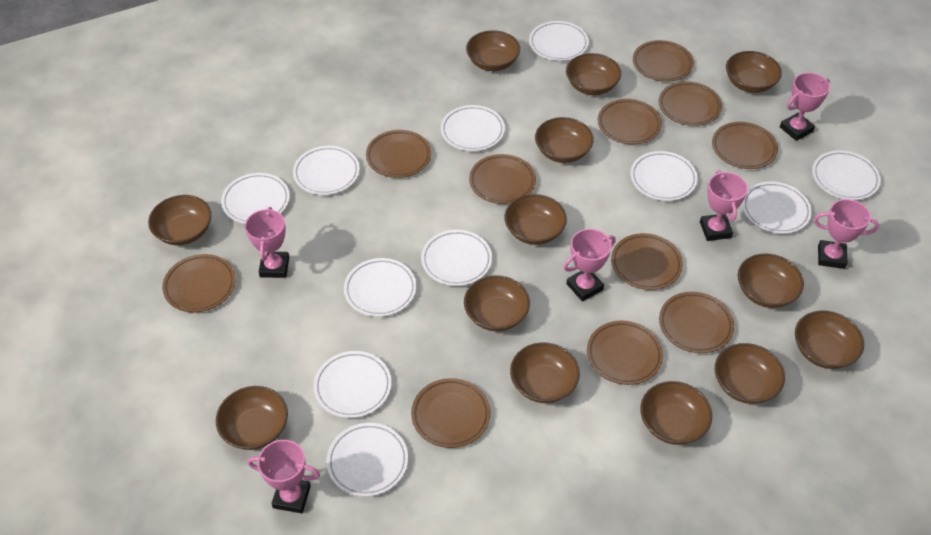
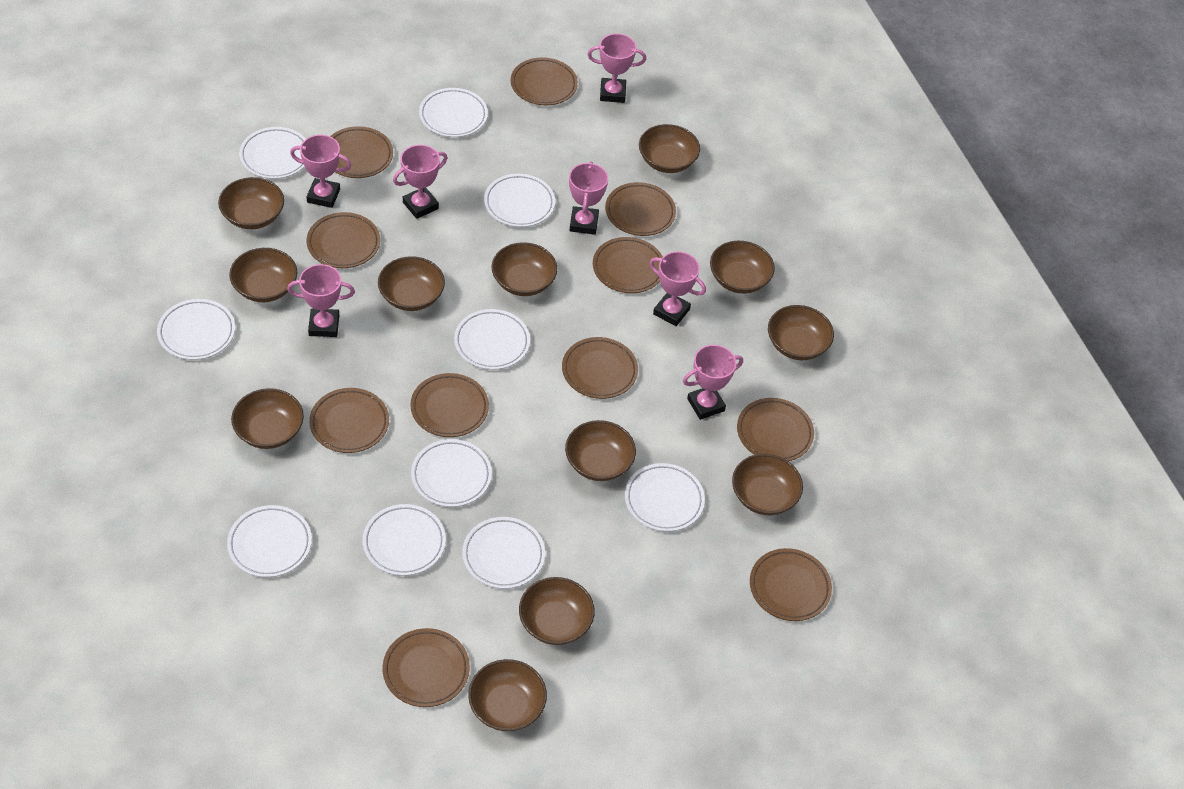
brown bowl: [148,195,211,245] [216,386,288,450] [464,275,530,331] [466,30,520,71] [504,194,567,245] [510,343,580,403] [535,117,594,163] [566,53,621,95] [640,381,712,445] [715,343,785,404] [726,51,782,93] [738,253,804,308] [795,311,864,369] = 13 -> [218,177,284,229] [229,248,297,302] [231,388,304,449] [378,256,445,311] [468,659,547,731] [491,242,557,296] [519,577,595,645] [565,420,636,481] [639,124,700,173] [710,241,775,294] [732,454,803,515] [768,305,834,360] = 12
pink trophy: [245,207,289,278] [248,440,320,513] [563,229,616,301] [700,170,748,241] [780,73,830,141] [814,199,879,269] = 6 -> [287,264,355,337] [290,135,352,208] [393,145,447,219] [569,161,608,235] [587,34,646,103] [650,251,706,326] [683,345,743,420] = 7
white plate: [221,173,290,224] [293,146,360,195] [314,351,391,418] [327,423,408,497] [344,258,416,317] [421,230,492,286] [441,105,505,151] [529,21,589,61] [630,151,698,201] [742,181,812,234] [812,150,881,200] = 11 -> [157,299,235,360] [227,505,312,577] [239,127,306,179] [363,504,446,576] [411,439,492,507] [419,88,488,137] [454,309,530,370] [462,517,545,589] [484,174,555,227] [625,463,705,532] = 10

